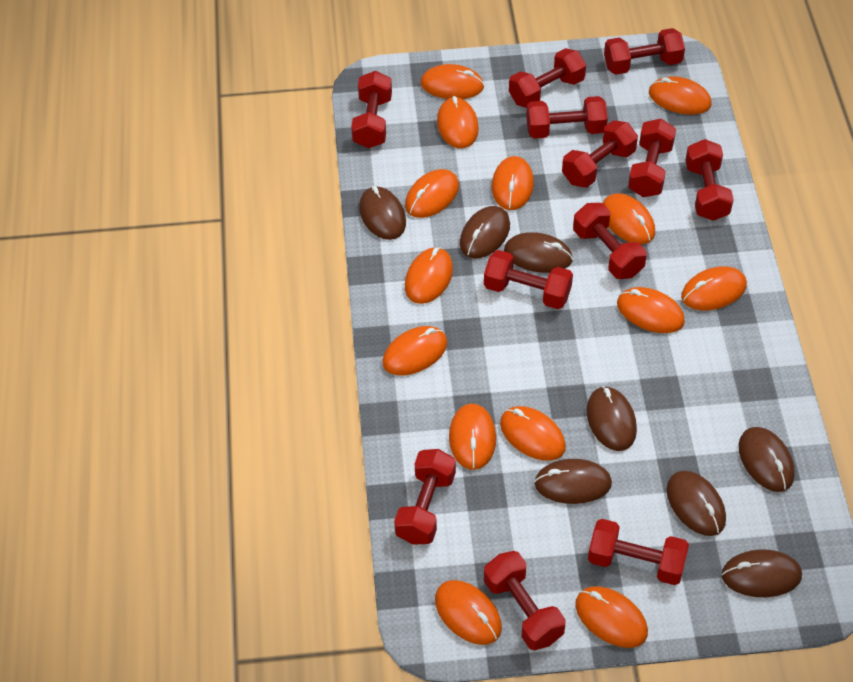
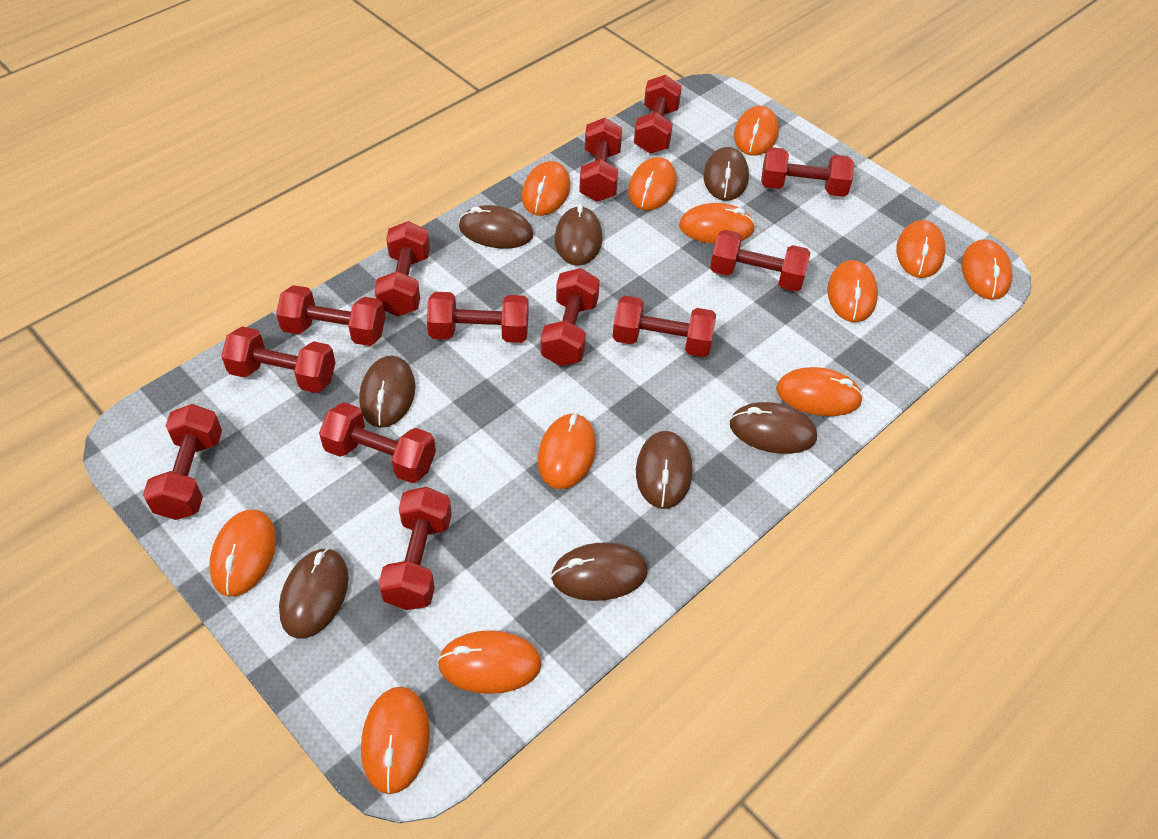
orange mouse: [383,326,447,376] [405,169,459,218] [405,247,453,304] [420,64,484,99] [435,580,502,645] [437,96,479,148] [449,404,496,470] [492,156,534,210] [500,406,566,461] [575,587,648,648] [603,193,655,244] [617,287,685,333] [649,76,712,115] [681,266,747,310] = 14 -> [209,509,276,597] [361,687,430,794] [437,630,542,694] [522,161,570,216] [538,413,596,489] [628,157,677,210] [679,203,755,244] [734,106,779,156] [776,367,863,416] [827,260,878,322] [896,220,946,278] [961,239,1013,300] = 12
red dumbbell: [351,71,392,148] [394,449,456,545] [484,250,573,309] [484,551,566,650] [509,48,586,108] [526,96,608,139] [562,120,638,188] [573,203,647,279] [588,519,689,585] [604,28,685,75] [628,119,676,197] [685,139,734,221] = 12 -> [143,404,222,520] [221,326,336,393] [276,285,385,346] [319,402,436,483] [375,221,430,316] [378,487,452,610] [427,292,528,343] [541,268,600,366] [579,118,622,202] [612,296,716,357] [634,75,682,154] [710,230,810,292] [761,147,854,197] = 13

